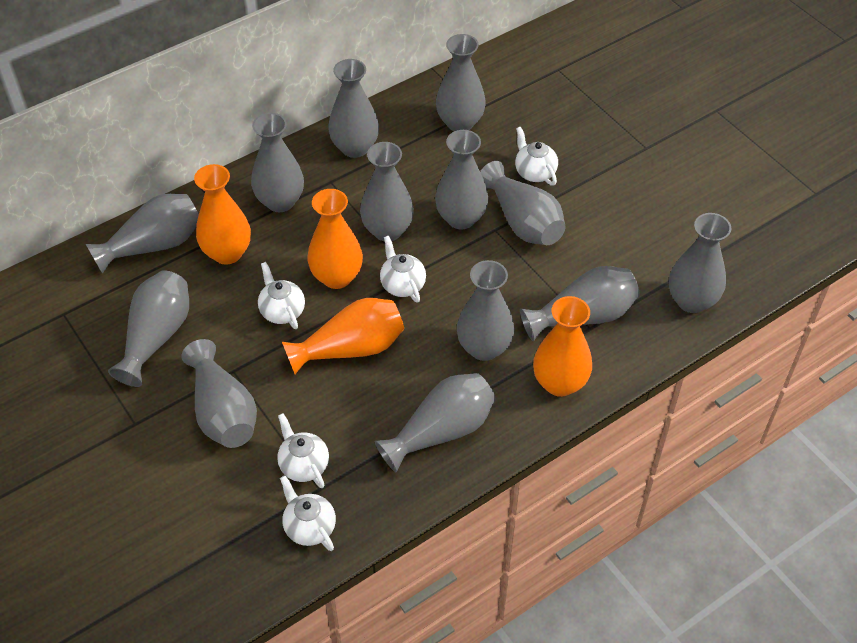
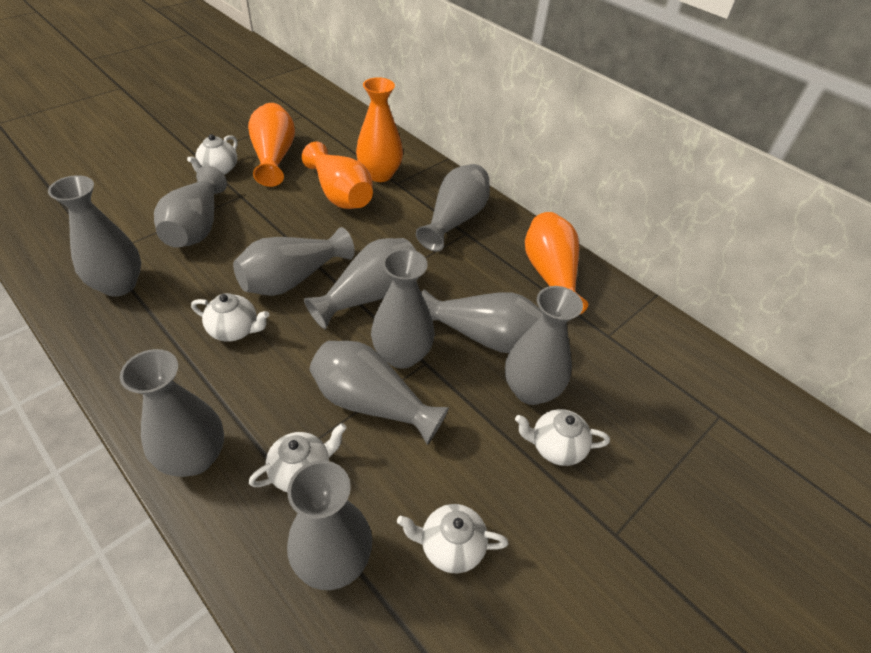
grey vase: [86,194,199,274] [108,270,189,387] [181,339,257,448] [251,113,304,212] [328,59,379,158] [360,142,414,241] [375,373,495,472] [435,130,488,230] [436,34,486,131] [457,260,514,361] [480,161,565,245] [520,266,640,341] [669,213,731,313] = 13 -> [48,175,141,296] [120,349,224,477] [154,166,227,248] [233,227,355,296] [287,460,372,590] [304,238,416,329] [310,341,449,445] [371,249,435,369] [416,164,490,252] [421,289,543,353] [505,286,583,405] = 11

